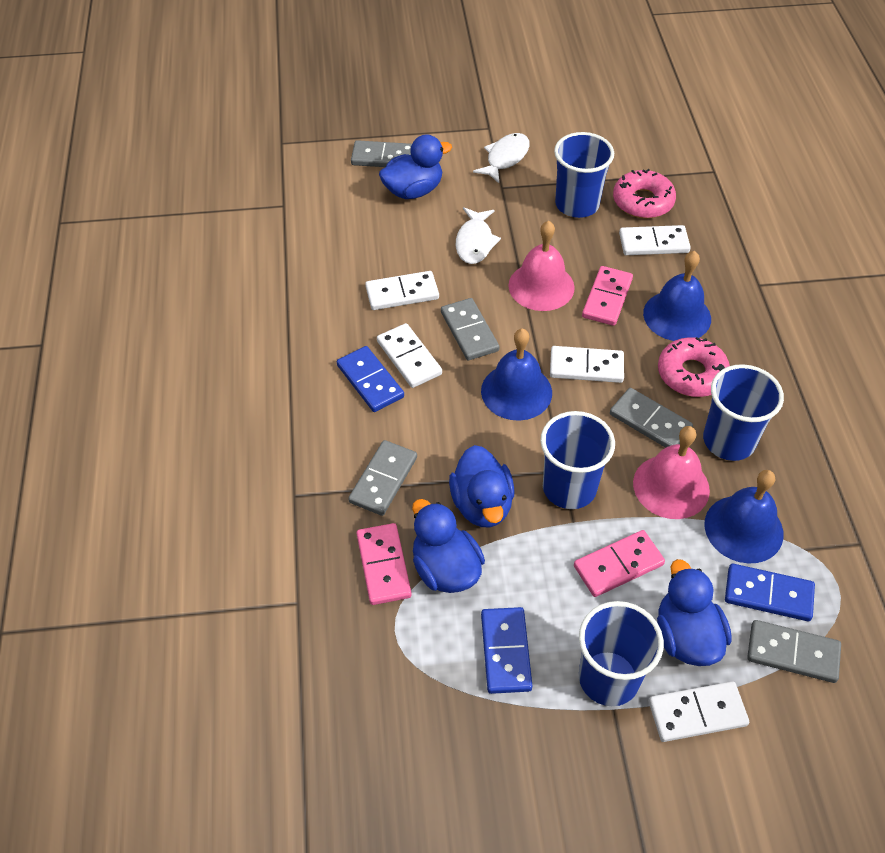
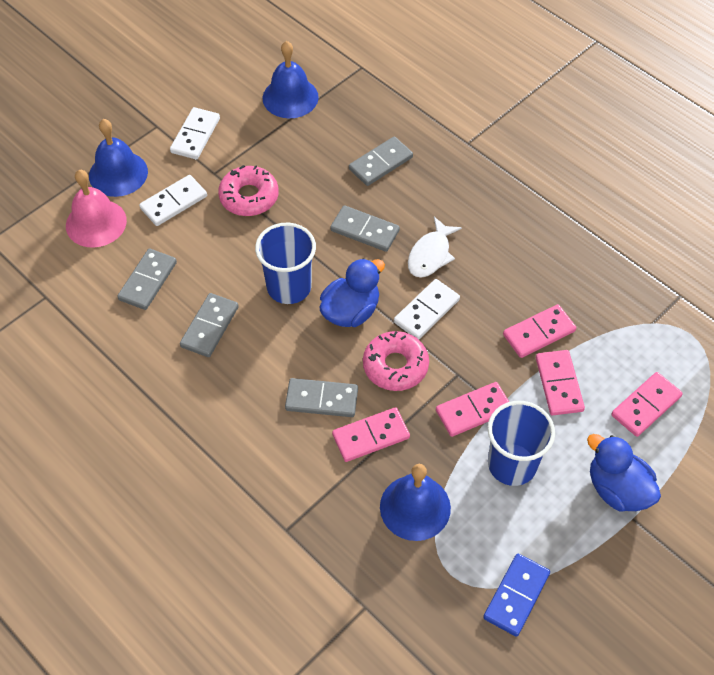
blue cup: [541,411,615,509] [554,132,614,218] [579,601,664,706] [703,364,784,461] = 4 -> [255,223,316,304] [488,401,555,486] = 2
blue domino: [337,346,404,412] [481,607,532,694] [725,564,815,621] = 3 -> [483,554,550,637] = 1
blue duck: [379,135,452,199] [412,499,485,593] [449,445,514,527] [657,559,732,666] = 4 -> [319,258,385,327] [587,434,661,512] = 2
pink bell: [508,221,575,311] [633,426,710,519] = 2 -> [66,170,127,248] = 1
pink domino: [357,523,412,605] [574,530,665,597] [582,266,633,326] = 3 -> [332,407,410,462] [436,382,509,437] [503,304,576,358] [536,350,585,415] [611,372,683,437] = 5
white domino: [365,271,439,310] [377,323,442,388] [550,346,624,383] [619,225,691,255] [649,681,749,742] = 5 -> [139,175,207,226] [170,107,220,160] [394,279,460,340] = 3
white fish: [456,207,501,264] [473,133,530,183] = 2 -> [408,217,462,278] = 1

